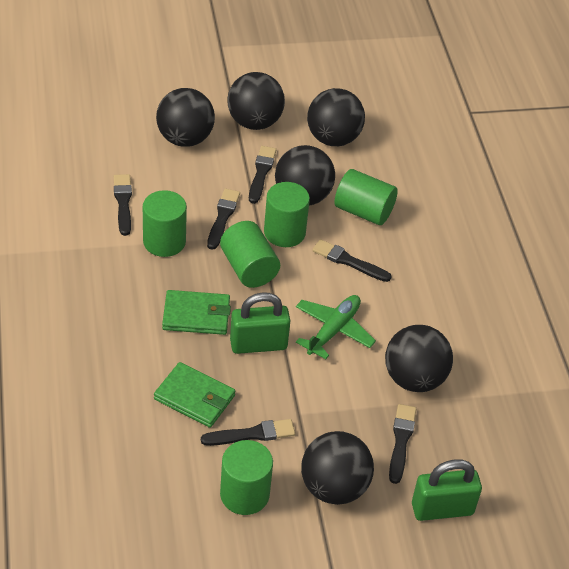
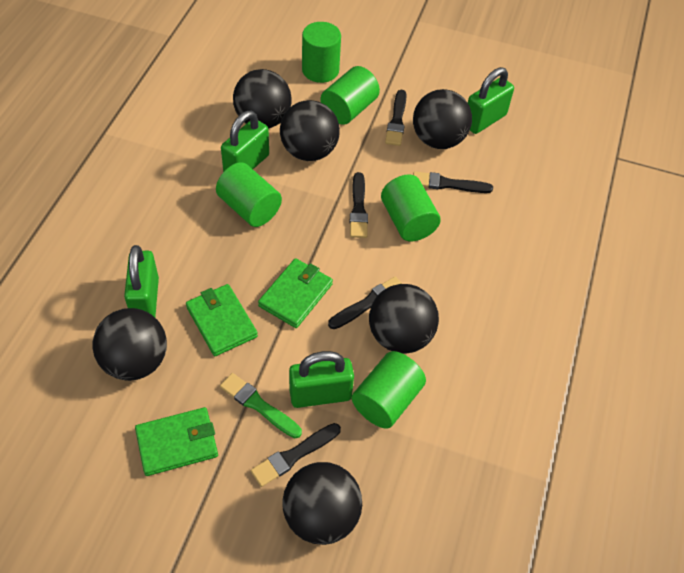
black brush: [114,174,132,236] [201,419,295,446] [207,189,240,250] [249,146,276,204] [312,239,392,282] [389,404,416,484] = 6 -> [251,423,341,487] [328,276,402,329] [350,172,368,238] [385,90,407,146] [413,171,493,193] = 5
green brush: none = 0 -> [220,373,302,438] = 1
green padlock: [230,292,290,354] [412,459,482,521] = 2 -> [124,245,159,317] [221,110,269,172] [289,351,354,408] [468,67,514,134] = 4
green plane: [296,295,376,359] = 1 -> none = 0
green wallet: [154,362,235,428] [162,290,231,335] = 2 -> [135,407,218,476] [186,284,258,356] [258,258,333,328] = 3

